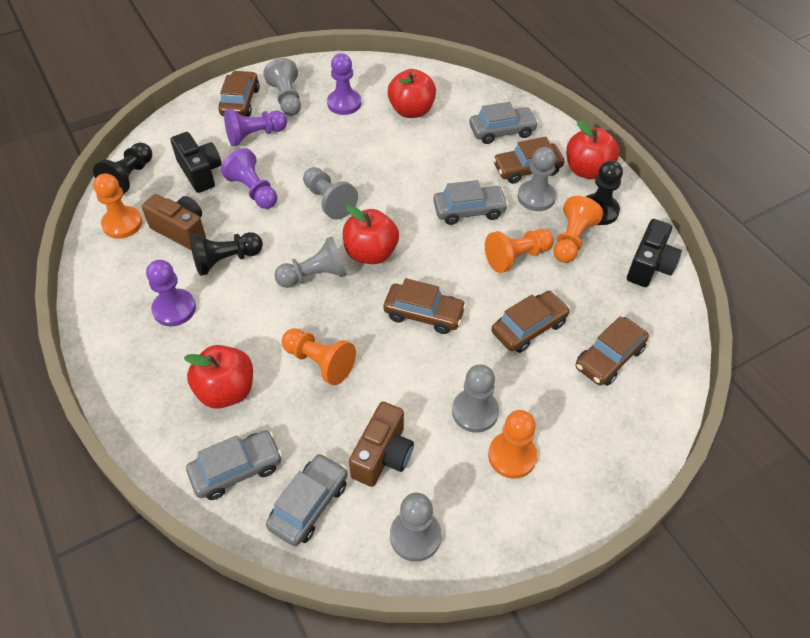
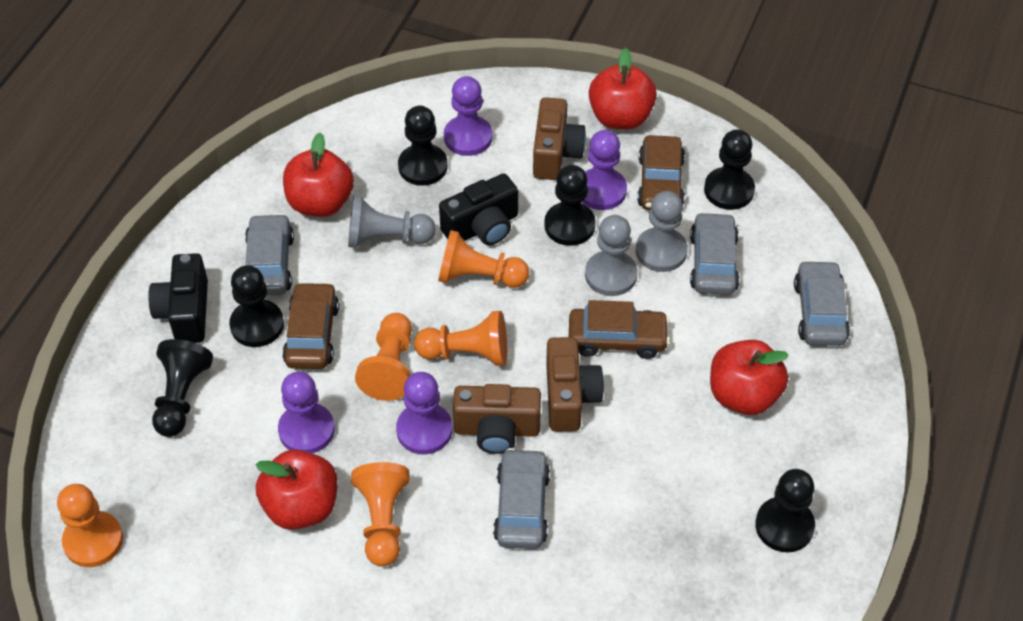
black pawn: [93,142,152,195] [190,232,263,276] [586,160,623,225] = 3 -> [152,339,213,437] [229,265,284,347] [398,106,448,186] [544,165,596,246] [704,129,755,210] [755,469,815,553] = 6
brown camera: [142,194,206,250] [349,402,414,487] = 2 -> [453,384,541,454] [533,97,586,180] [546,337,604,432] = 3
brown car: [218,71,260,117] [383,278,466,334] [491,291,570,353] [493,137,565,184] [576,316,649,386] = 5 -> [282,282,339,369] [569,300,670,359] [637,135,685,210] = 3
grey pawn: [263,58,301,116] [274,236,347,288] [303,167,358,220] [390,493,441,562] [452,364,499,433] [518,147,556,211] = 6 -> [348,196,436,248] [585,215,638,296] [636,191,688,272] = 3

